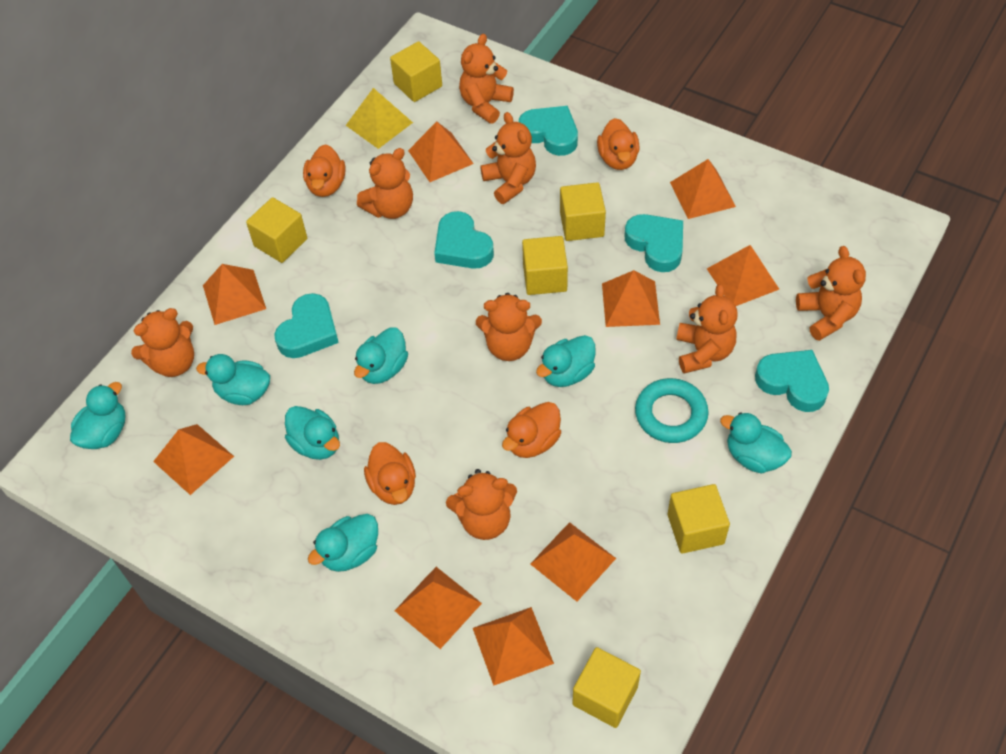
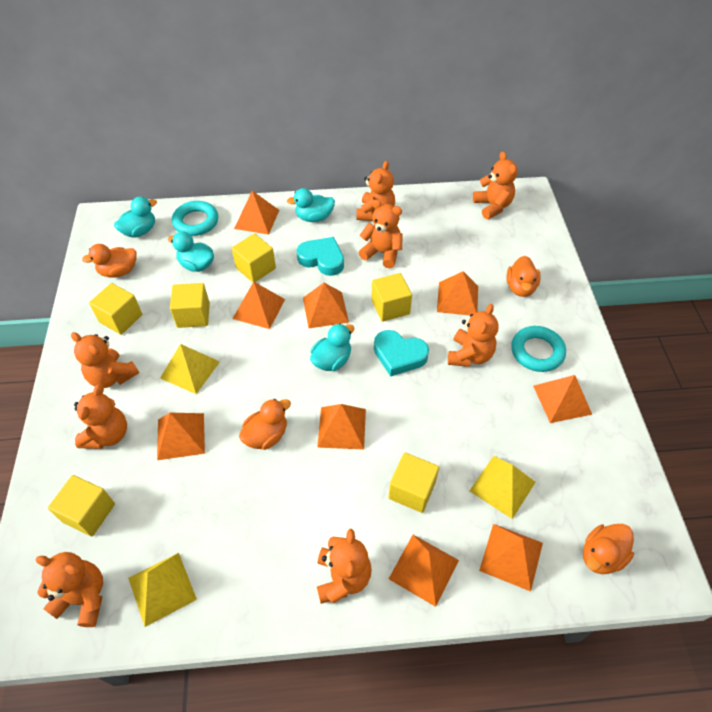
turquoise duck: [70,382,126,449] [196,354,270,405] [285,406,340,460] [308,514,378,572] [354,327,408,384] [536,335,596,387] [720,412,792,474] = 7 -> [114,197,157,238] [168,232,214,272] [287,188,335,222] [310,324,355,371] = 4
turquoise heart: [274,293,339,358] [434,211,494,269] [519,106,578,156] [625,214,683,272] [755,350,829,412] = 5 -> [297,237,344,276] [374,330,429,376] = 2
turquoise ring: [635,378,709,443] = 1 -> [172,201,218,236] [511,326,566,372] = 2
yellow pyramid: [346,88,413,149] = 1 -> [128,553,197,627] [160,344,220,394] [470,456,536,519] = 3

